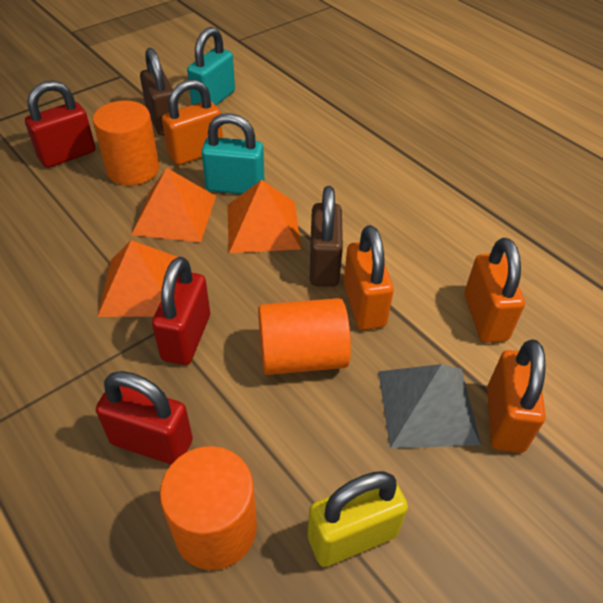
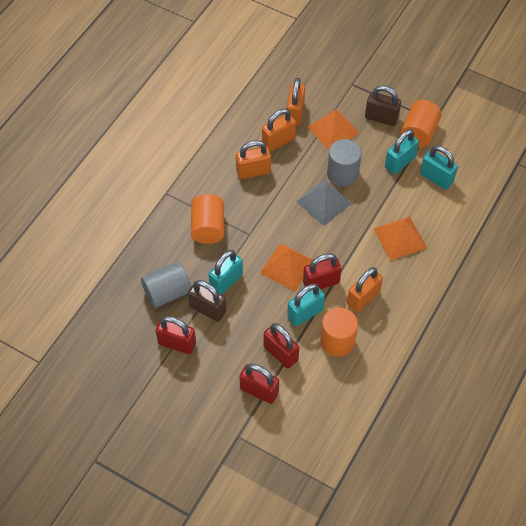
grey cylinder: none = 0 -> [141,261,191,308] [327,139,362,186] = 2
red padlock: [25,81,96,168] [96,371,193,465] [152,257,210,365] = 3 -> [156,316,196,354] [239,364,279,404] [264,323,299,369] [303,253,342,289] = 4
turquoise padlock: [187,27,235,105] [201,113,264,194] = 2 -> [208,250,243,295] [287,283,325,326] [385,129,419,174] [420,145,458,189] = 4
yellow padlock: [307,471,408,567] = 1 -> none = 0

